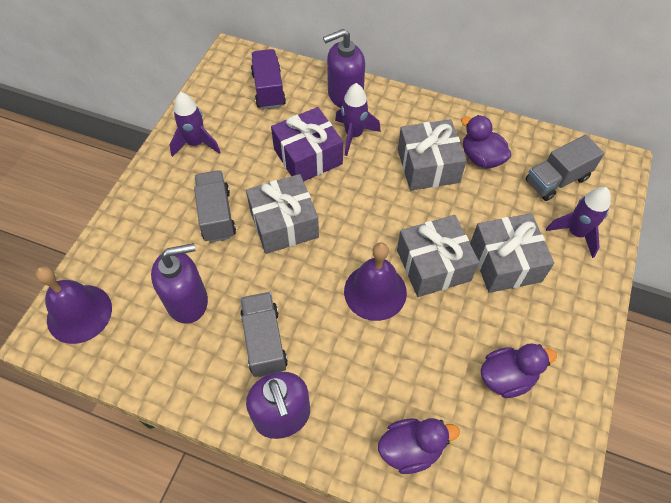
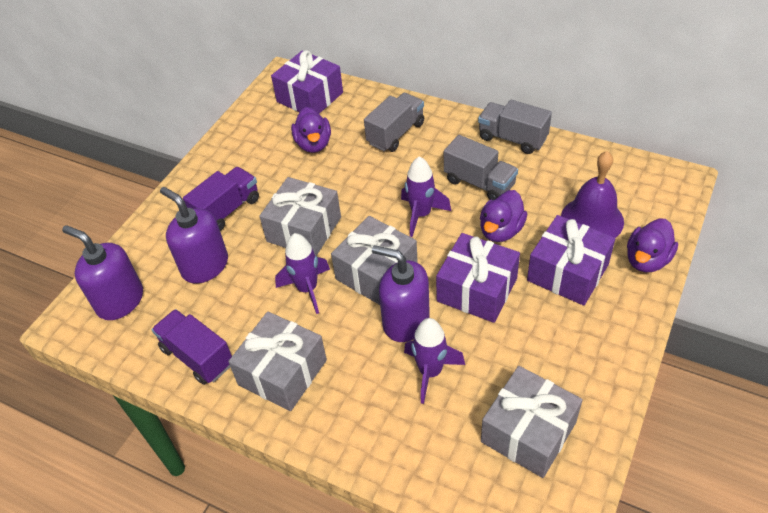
purple bell: [35,266,112,344] [344,242,407,321] = 2 -> [561,151,624,238] = 1
purple gift: [271,107,343,181] = 1 -> [271,50,343,114] [436,233,520,323] [527,215,615,306] = 3
purple truck: [251,49,286,109] = 1 -> [152,309,232,385] [183,167,259,231] = 2

